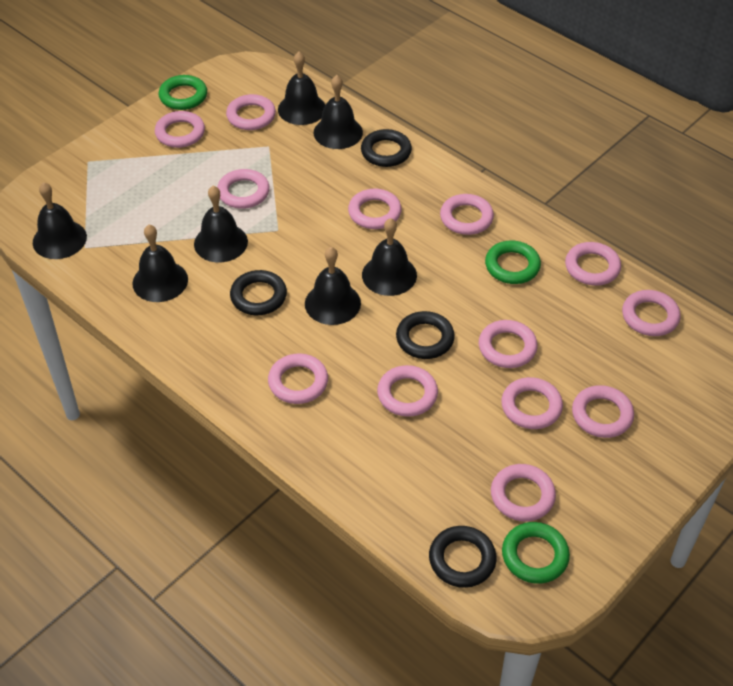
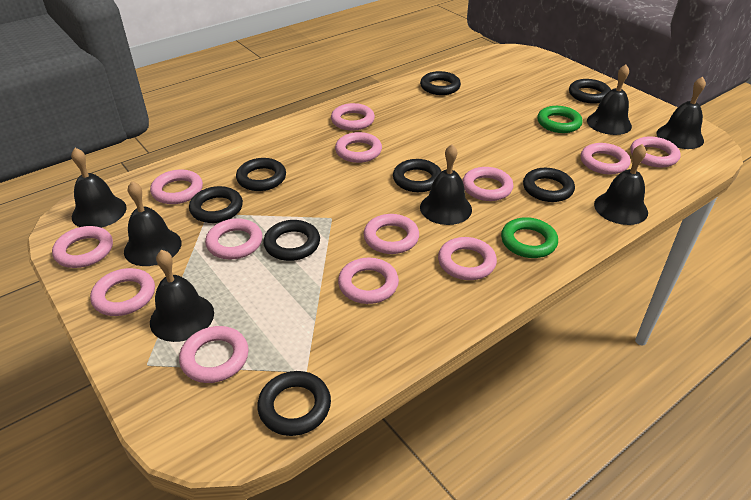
black ring: [230,270,287,315] [361,129,412,167] [396,311,455,359] [429,526,497,588] = 4 -> [189,186,243,223] [236,158,286,191] [257,371,331,436] [263,220,320,261] [393,159,442,192] [420,71,461,95] [523,168,575,202] [569,79,611,104] = 8
green ring: [158,75,207,110] [485,240,541,284] [502,522,570,584] = 3 -> [501,217,558,258] [537,106,583,133] = 2

